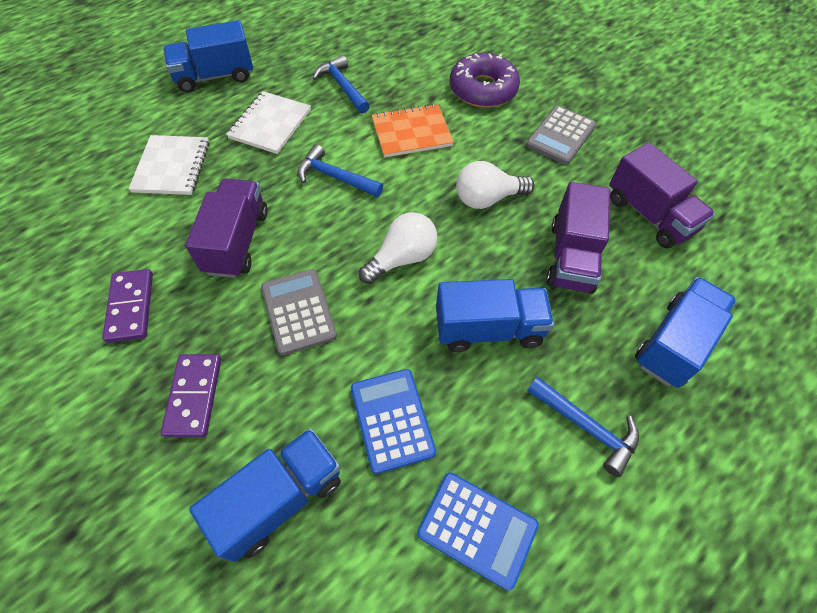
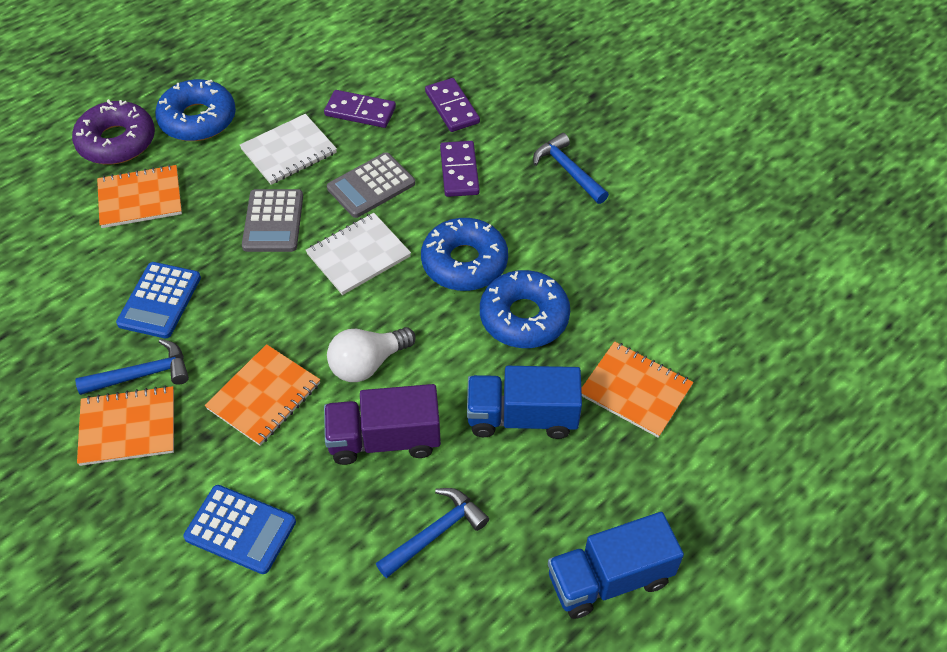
blue donut: none = 0 -> [155,79,236,141] [421,218,508,291] [480,270,570,348] = 3
blue truck: [163,20,253,93] [189,428,341,562] [436,279,554,352] [635,277,736,388] = 4 -> [467,366,582,439] [548,512,684,619] = 2
orange notebook: [371,104,454,157] = 1 -> [77,386,174,466] [97,165,182,228] [205,344,320,446] [581,341,693,438] = 4
purple domino: [103,269,153,343] [161,354,221,437] = 2 -> [324,90,396,128] [425,78,480,132] [440,141,480,197] = 3
purple truck: [185,179,268,278] [546,182,610,294] [609,143,715,248] = 3 -> [324,384,441,465] = 1
white light bulb: [359,212,437,284] [456,161,535,209] = 2 -> [327,327,416,382] = 1

